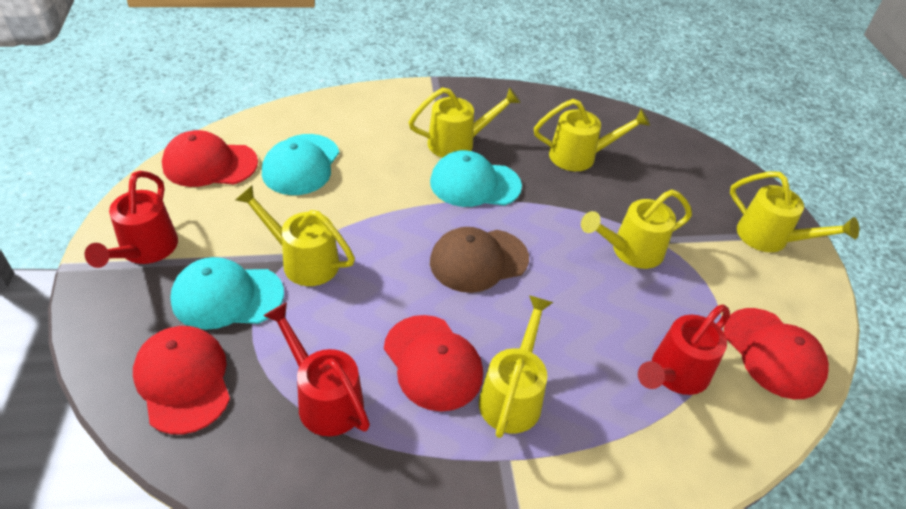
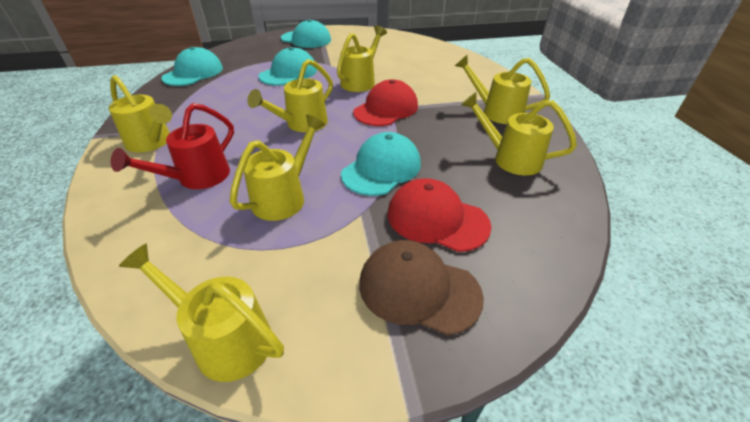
red cap: [133,326,230,434] [162,130,258,187] [384,315,483,411] [724,308,829,399] = 4 -> [353,79,418,126] [387,178,491,252] = 2
red watering can: [84,171,178,268] [263,303,370,436] [638,305,730,395] = 3 -> [111,103,234,189] = 1
turquoise cap: [170,257,284,330] [262,134,339,195] [430,150,522,207] = 3 -> [162,47,223,86] [259,47,317,86] [281,19,331,48] [341,132,421,196] = 4
yellow watering can: [235,186,355,286] [408,87,521,158] [479,295,553,438] [534,99,650,171] [581,189,692,269] [730,172,859,252] = 6 -> [109,75,172,153] [119,244,284,382] [230,115,325,221] [247,59,333,132] [337,26,387,92] [455,54,550,124] [461,92,577,175] = 7

